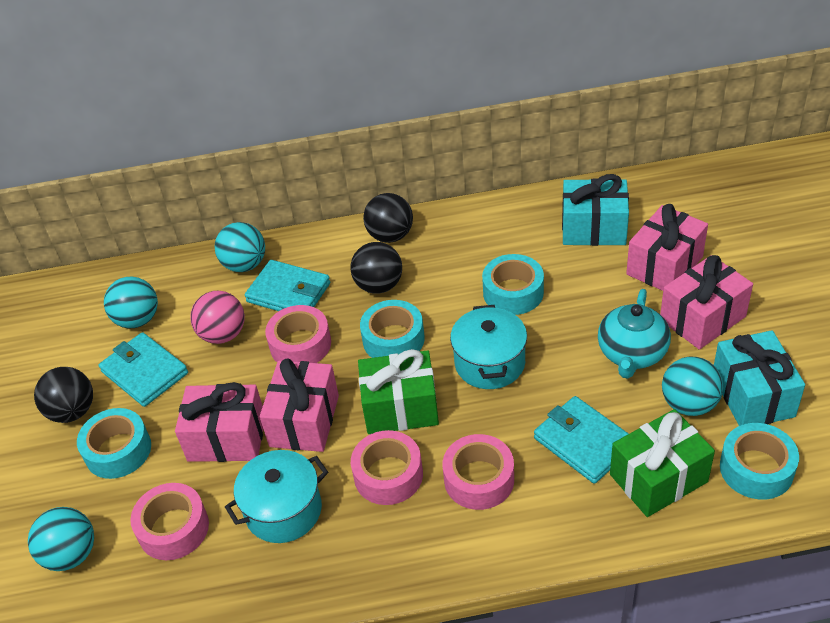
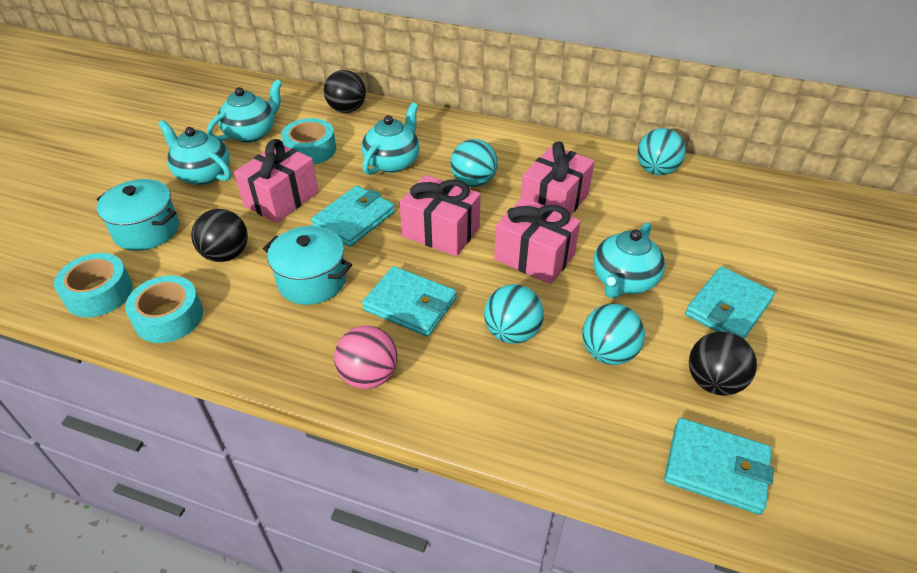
green gift: [358,349,439,434] [610,409,715,517] = 2 -> none = 0
pink tape: [130,483,209,560] [265,305,331,363] [351,430,423,505] [442,434,514,510] = 4 -> none = 0
turquoise gift: [562,174,629,246] [714,330,805,426] = 2 -> none = 0
turquoise tape: [77,408,151,479] [360,300,425,358] [482,254,544,315] [720,423,799,500] = 4 -> [54,253,133,317] [125,276,203,343] [281,118,336,165] = 3
turquoise teapot: [598,289,671,379] = 1 -> [158,120,231,185] [207,79,282,143] [362,103,420,175] [593,222,665,299] = 4
turquoise wallet: [99,332,188,407] [245,260,330,311] [534,396,629,484] = 3 -> [311,186,395,247] [362,266,457,337] [664,418,774,515] [685,266,775,339] = 4

